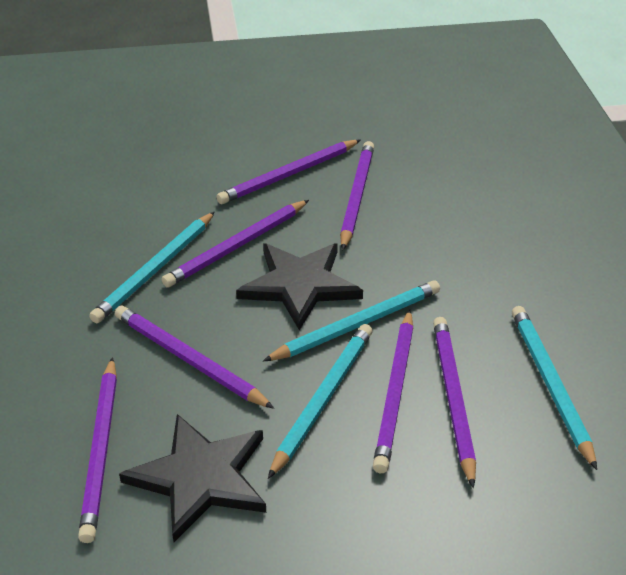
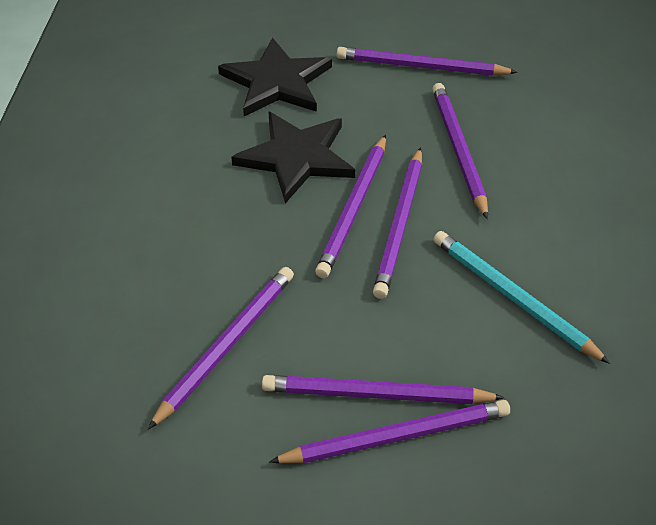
turquoise pencil: [89,212,215,323] [263,280,440,361] [268,324,372,479] [512,306,597,470] = 4 -> [434,231,610,364] = 1

